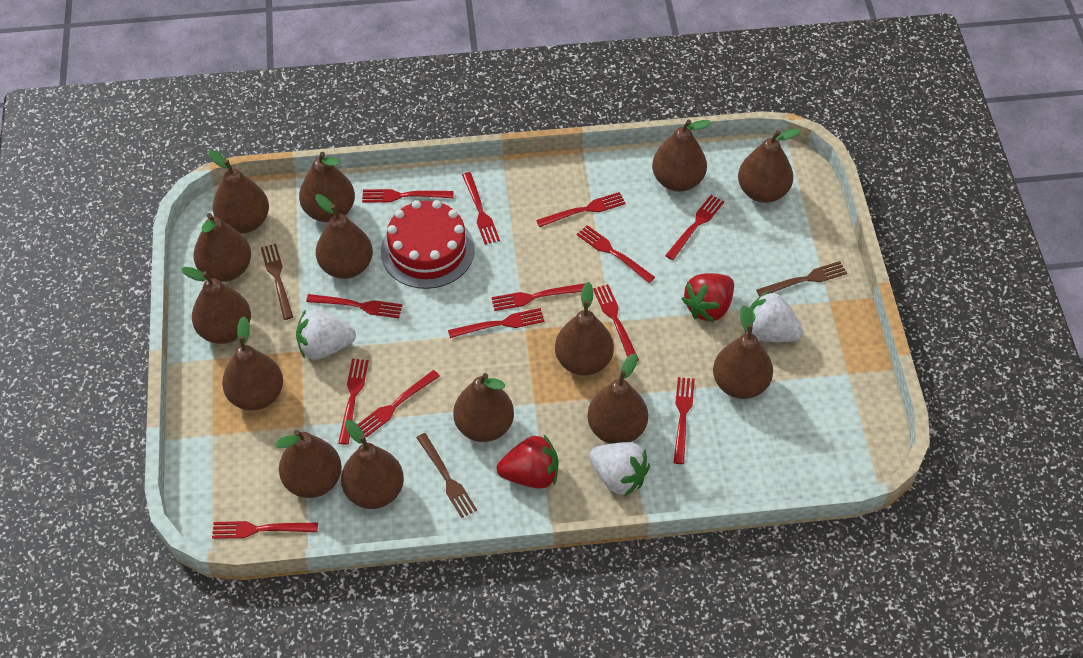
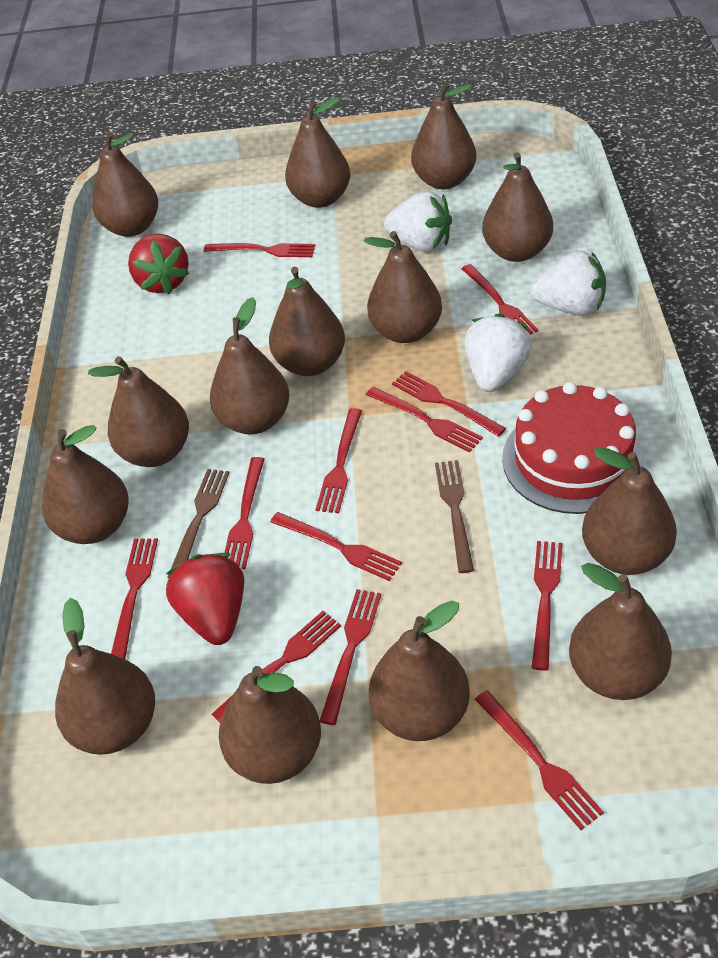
brown fork: [261,244,293,320] [416,433,477,518] [756,261,847,297] = 3 -> [167,469,230,578] [435,460,474,573] = 2
red fork: [212,521,318,539] [306,294,402,318] [338,359,369,445] [357,370,440,438] [362,189,454,202] [448,308,545,338] [462,172,500,245] [491,283,585,311] [536,192,626,227] [577,225,655,283] [593,284,639,361] [665,195,724,260] [673,377,695,464] = 13 -> [111,538,158,659] [204,243,315,257] [212,611,341,722] [224,457,264,569] [270,512,402,581] [315,408,362,513] [320,589,381,725] [366,387,483,452] [392,371,506,437] [461,264,538,335] [475,690,604,830] [532,541,563,671] = 12

